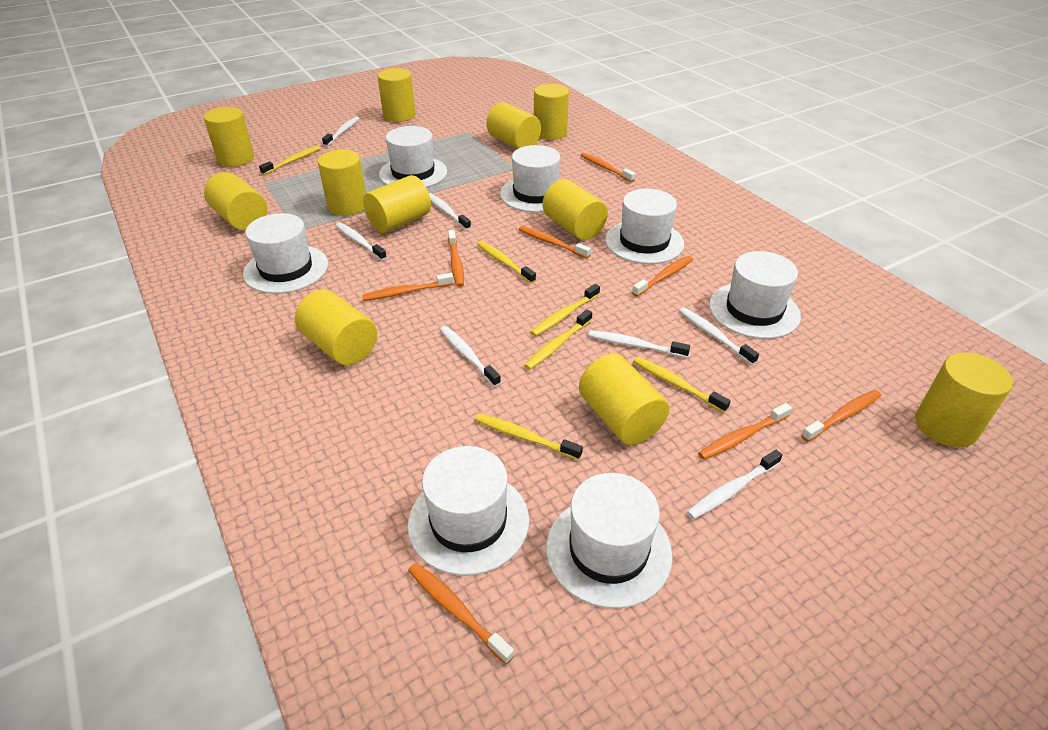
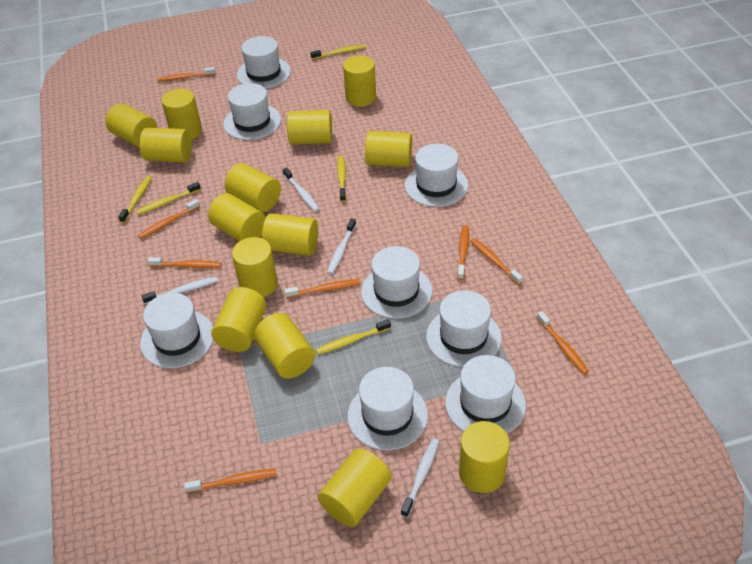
white hat: [243,213,328,294] [379,126,447,188] [408,446,529,576] [500,145,560,212] [546,473,673,609] [605,189,684,264] [709,251,801,339] = 7 -> [140,293,213,368] [223,83,281,140] [237,36,291,89] [347,367,428,450] [361,246,432,319] [405,144,468,207] [426,290,502,367] [445,355,526,434] = 8
white toothbrush: [322,116,360,147] [335,222,387,261] [429,193,471,230] [440,326,501,387] [588,330,690,358] [679,307,759,365] [687,450,783,519] = 7 -> [142,277,218,304] [283,167,319,212] [327,218,356,274] [401,438,439,518] = 4
yellow cylinder: [203,107,254,167] [204,172,267,230] [295,290,377,365] [318,150,366,216] [363,175,431,233] [377,68,415,122] [486,102,541,149] [534,84,569,140] [542,179,608,240] [579,354,669,445] [916,352,1013,448] = 11 -> [105,103,158,147] [140,127,192,163] [162,89,202,140] [208,193,266,242] [211,287,266,352] [225,163,281,212] [232,237,278,297] [254,313,315,379] [262,213,318,256] [287,110,332,144] [318,448,392,527] [343,56,376,107] [365,131,412,167] [459,421,510,493] = 14
yellow toothbrush: [259,146,321,175] [475,414,583,460] [477,241,536,283] [524,309,592,370] [531,284,600,336] [633,357,730,413] = 6 -> [118,176,152,223] [136,182,201,215] [310,45,366,59] [316,319,391,355] [337,156,346,202] = 5

